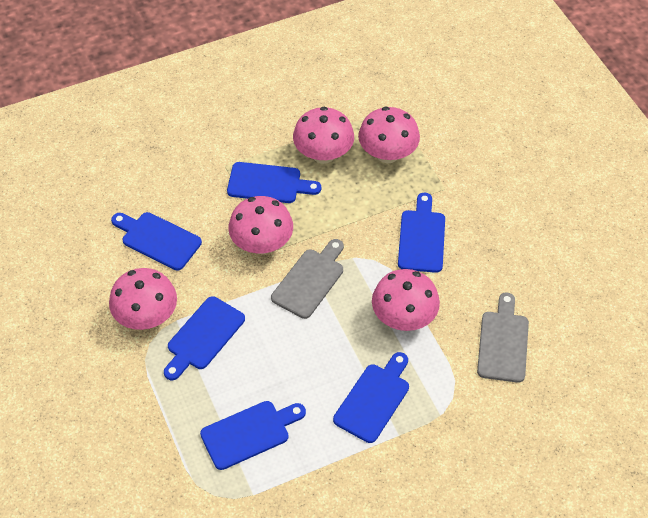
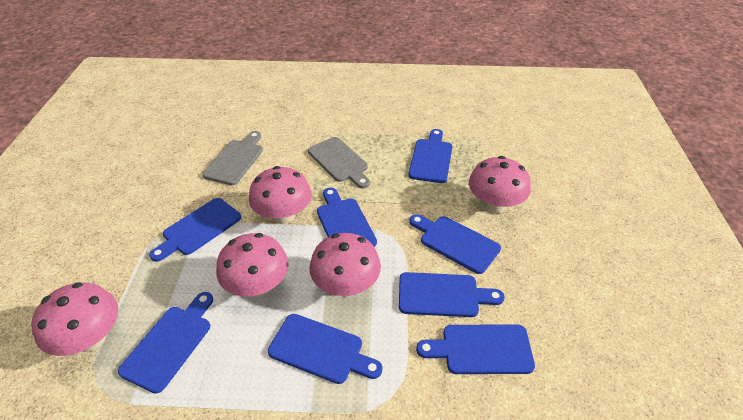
blue cutting board: [111,212,202,271] [164,296,245,380] [200,401,306,470] [227,162,321,203] [333,352,409,443] [398,193,445,273] = 6 -> [118,292,213,394] [149,198,241,262] [268,314,383,384] [317,188,377,247] [399,272,505,317] [409,129,452,183] [409,214,501,274] [416,324,535,374] = 8

